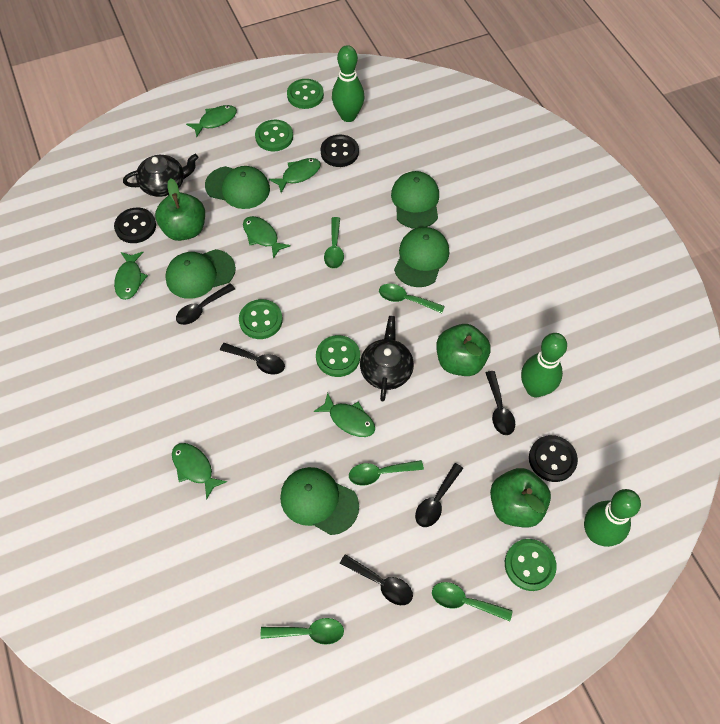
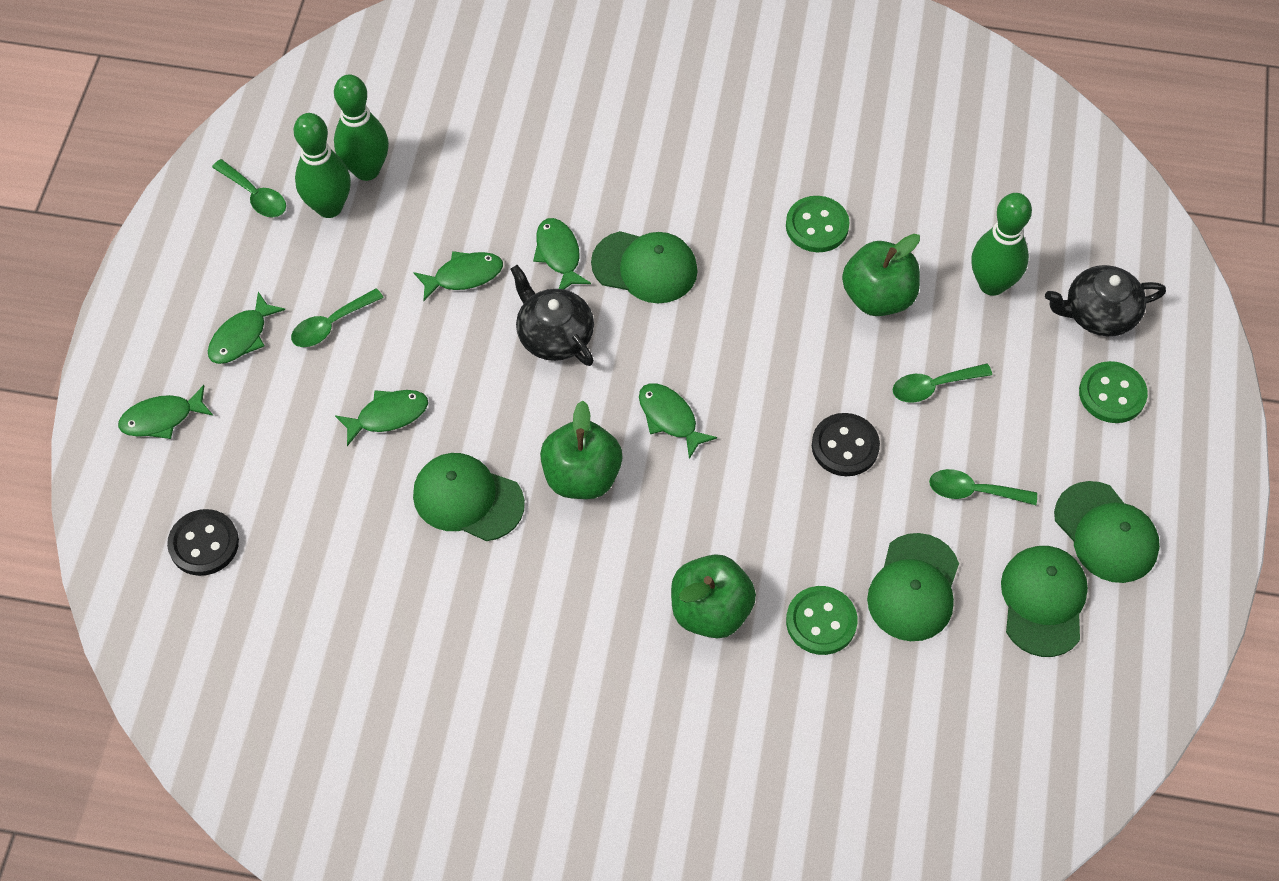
black button: [114,208,156,243] [320,135,359,167] [529,435,578,482] = 3 -> [167,509,239,576] [812,413,880,476] = 2
black spoon: [176,283,235,325] [220,343,285,375] [340,554,413,605] [415,463,463,527] [486,371,515,435] = 5 -> none = 0
green button: [239,299,283,339] [255,119,293,151] [287,79,324,109] [316,335,360,377] [505,539,557,591] = 5 -> [786,196,850,252] [786,586,858,655] [1079,361,1148,423] = 3
green spoon: [261,618,344,645] [324,217,344,269] [349,460,424,486] [379,284,445,313] [432,582,512,621] = 5 -> [212,159,286,217] [291,288,384,347] [892,363,992,403] [929,469,1037,505] = 4

